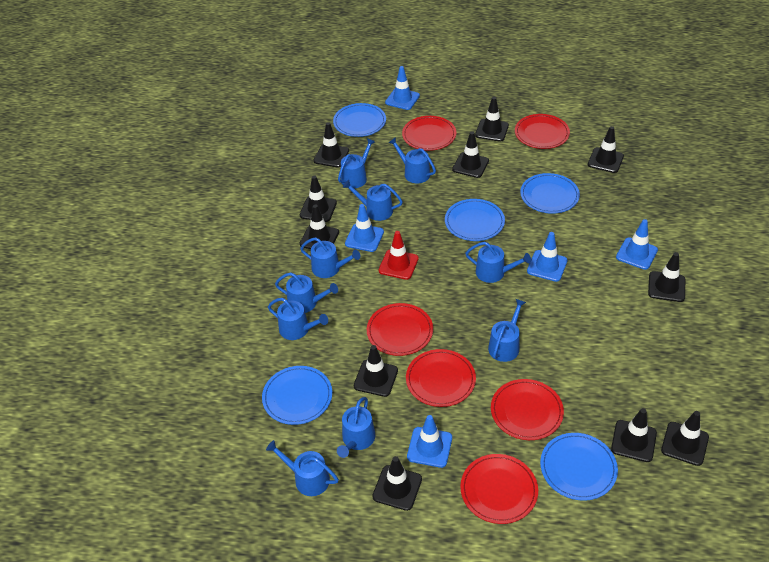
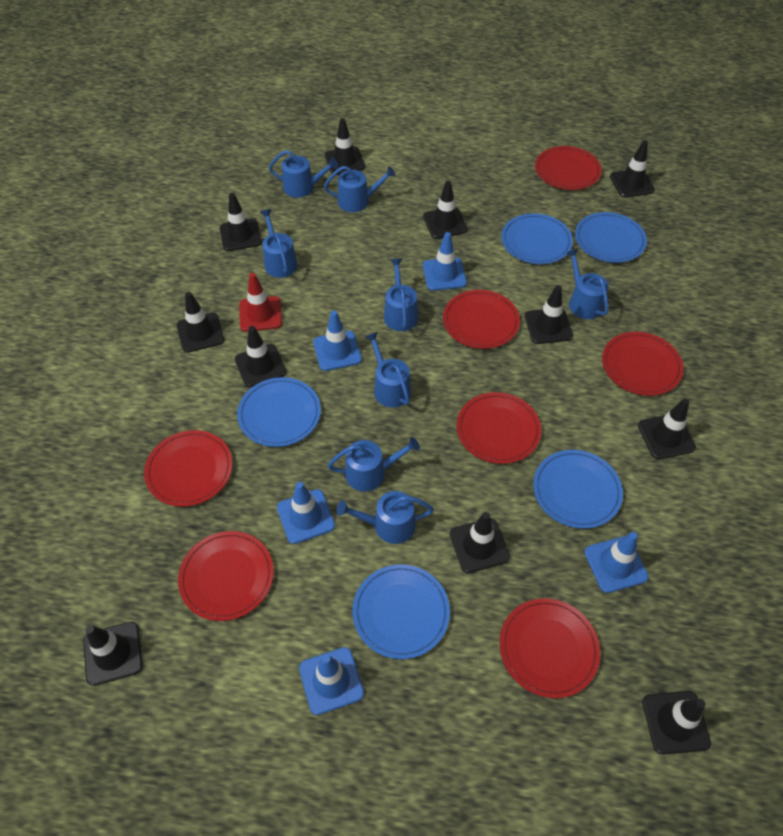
blue watering can: [266,440,339,496] [268,298,328,340] [275,272,338,313] [300,237,360,278] [337,397,375,458] [338,138,375,189] [343,180,403,221] [388,137,436,184] [465,242,531,283] [488,299,526,362] = 10 -> [260,209,298,278] [269,150,338,198] [324,166,396,212] [328,437,420,492] [336,491,434,544] [365,332,411,408] [384,258,418,331] [566,249,609,319] = 8
red plate: [367,303,433,356] [402,116,456,151] [406,349,476,407] [460,454,538,524] [491,379,564,440] [515,114,570,149] = 6 -> [144,430,233,507] [178,531,274,621] [443,290,520,349] [457,392,541,464] [500,598,600,698] [535,146,602,190] [602,332,683,396] = 7

